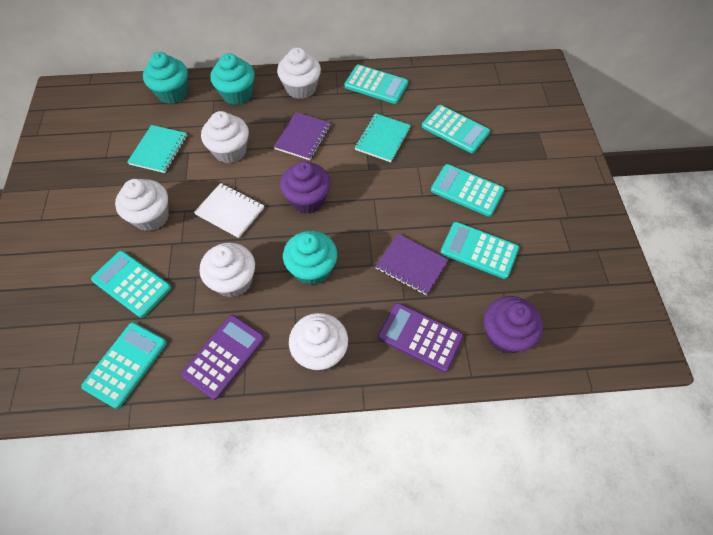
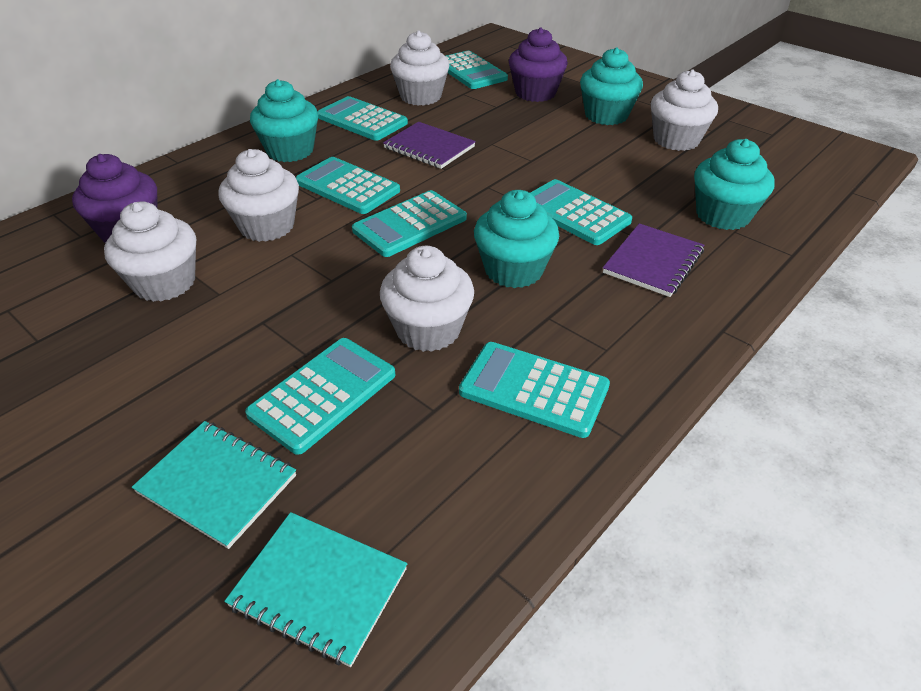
purple calculator: [181,315,265,400] [377,303,463,372] = 2 -> none = 0
turquoise calculator: [81,322,167,409] [91,251,171,318] [344,65,408,104] [422,105,490,153] [431,164,505,217] [441,222,519,279] = 6 -> [245,338,395,455] [295,157,400,214] [317,96,408,141] [352,190,467,257] [446,51,508,89] [459,342,610,438] [531,179,632,245] = 7
turquoise cupcake: [143,52,188,104] [210,53,255,105] [283,231,337,285] = 3 -> [250,79,318,162] [474,190,559,288] [580,47,643,125] [694,139,775,230] = 4
white notebook: [194,183,264,238] = 1 -> none = 0

